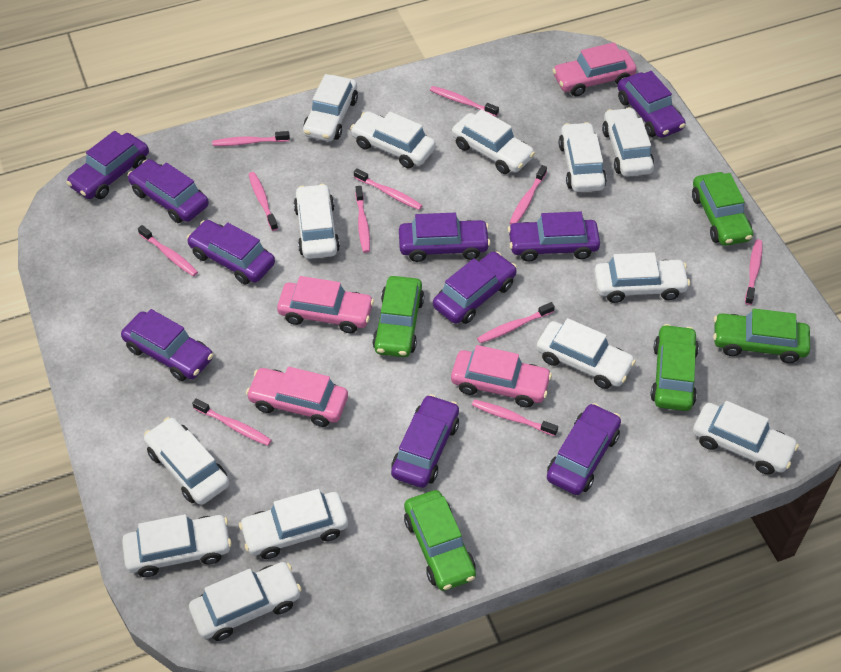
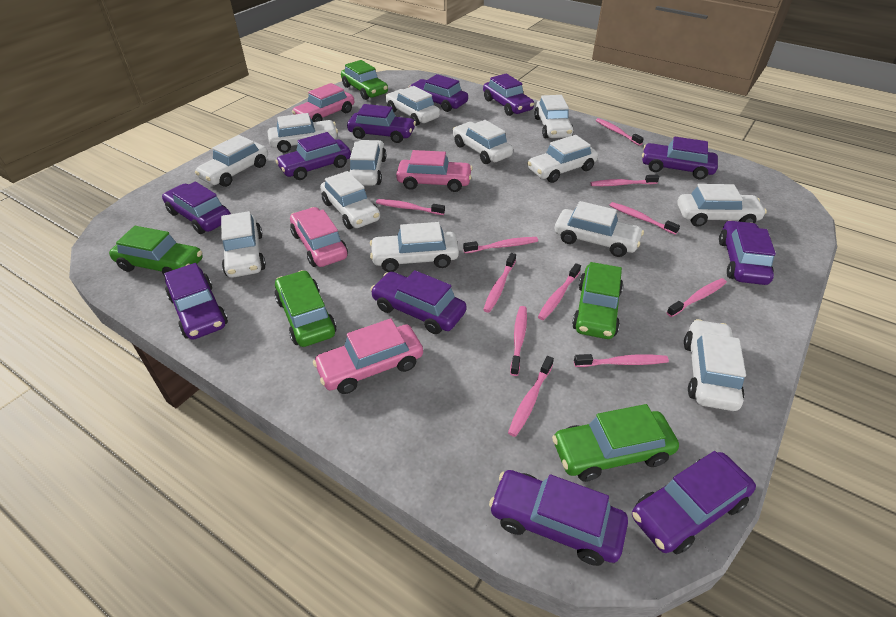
purple car: [66,131,149,199] [121,309,213,381] [127,159,209,223] [187,220,275,284] [391,394,459,488] [399,213,490,262] [433,251,517,324] [508,212,600,262] [547,403,621,495] [618,71,686,138] = 10 -> [162,181,231,234] [164,263,228,340] [276,132,351,180] [347,104,416,143] [370,270,466,334] [409,74,468,112] [483,74,534,116] [489,470,628,566] [632,451,756,554] [642,137,718,179] [719,220,776,285] = 11

